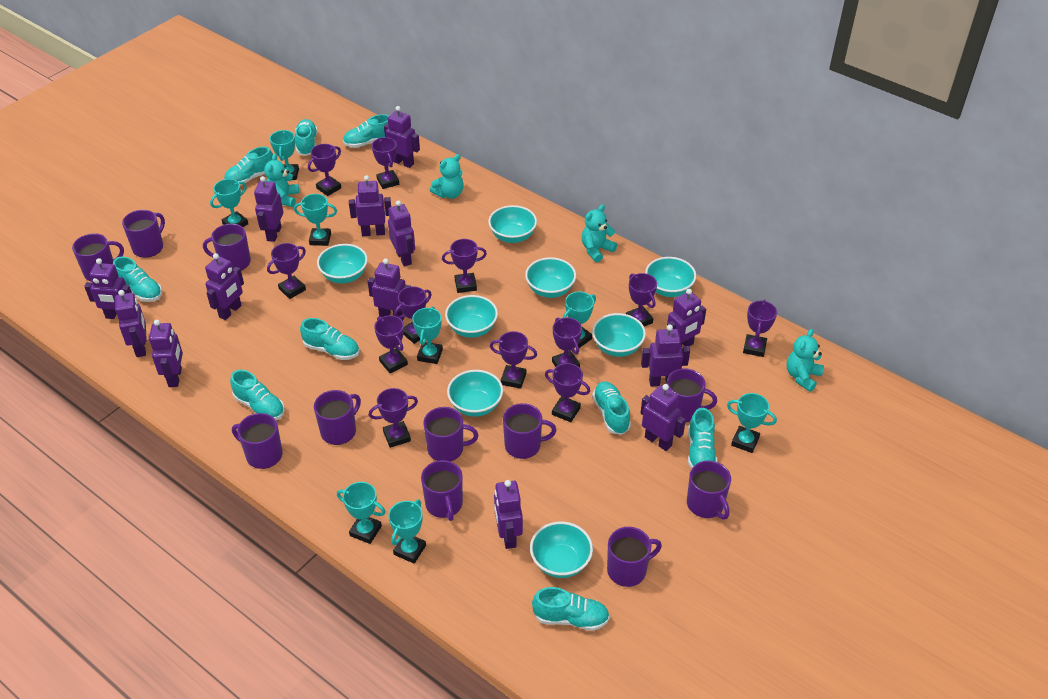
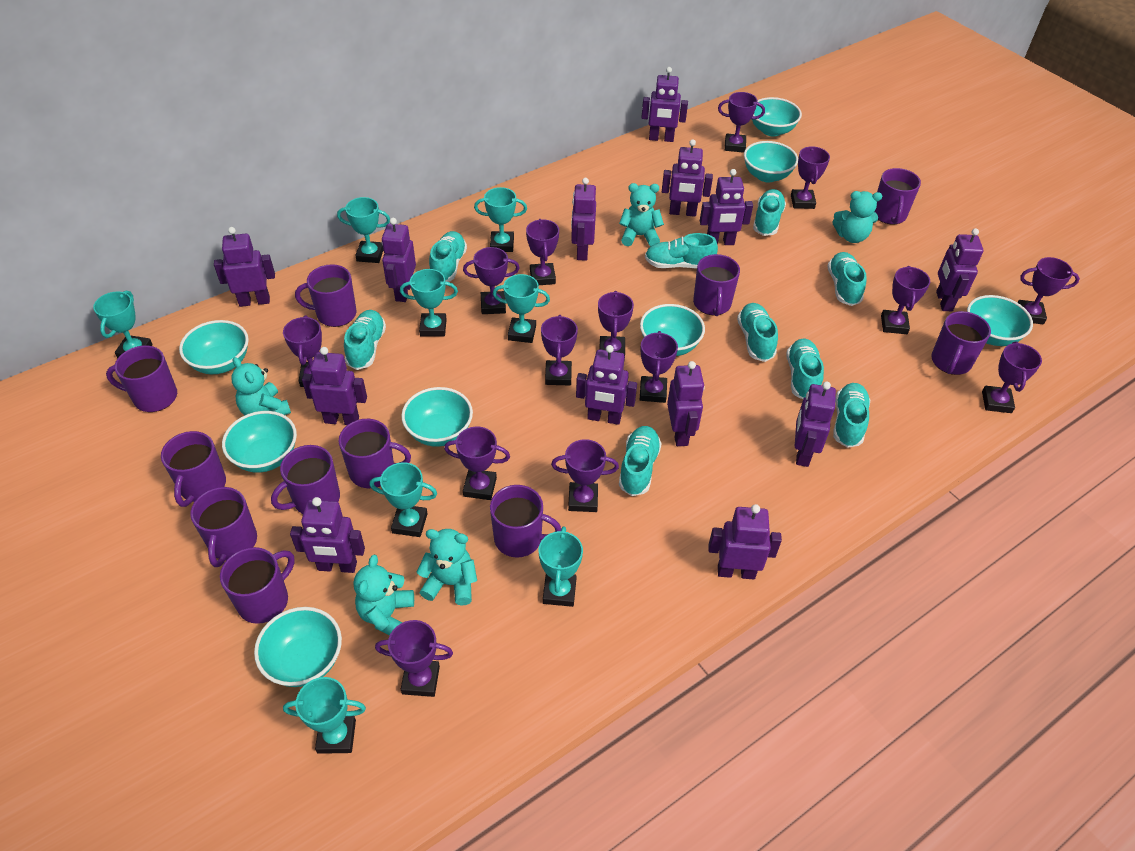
purple trophy: [267,243,306,299] [308,144,341,196] [369,388,418,448] [372,137,399,189] [374,315,408,374] [394,286,432,344] [442,239,487,293] [490,331,537,389] [545,363,590,422] [552,318,582,367] [626,273,657,326] [743,300,777,357] = 12 -> [283,315,322,387] [375,620,453,697] [444,426,510,500] [463,247,520,314] [526,219,559,285] [541,315,578,385] [551,439,619,512] [598,291,634,360] [640,331,678,403] [718,92,765,153] [791,146,830,209] [881,266,930,334] [982,341,1042,413] [1017,257,1080,324] = 14
turquoise teddy bear: [264,154,299,207] [430,154,464,199] [582,205,617,262] [787,329,824,392] = 4 -> [231,357,291,415] [354,555,414,635] [416,529,477,606] [619,183,664,246] [832,191,882,243] = 5

